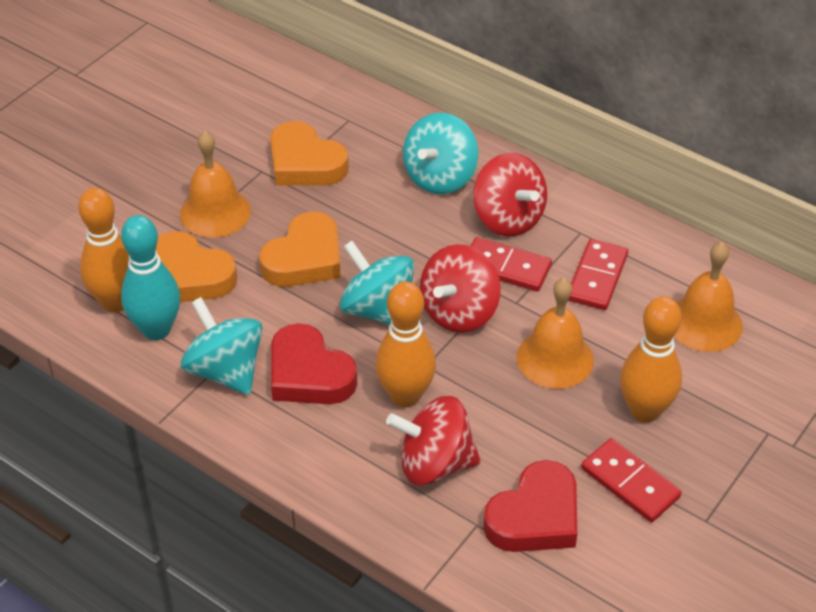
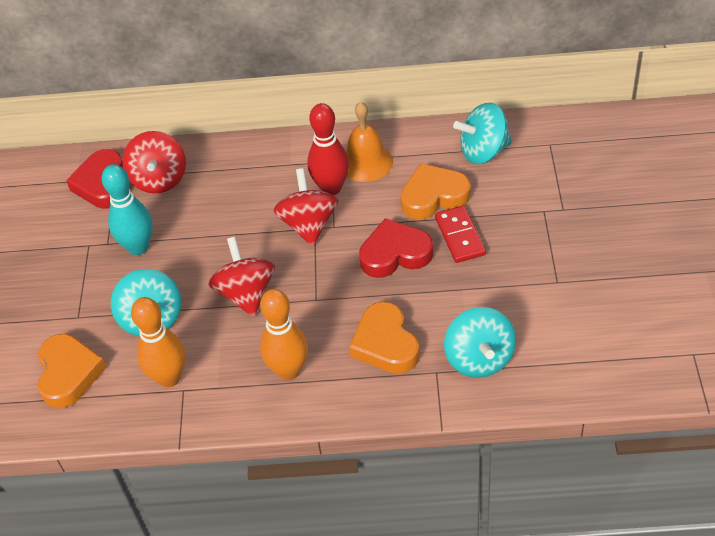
orange bell: [180,131,251,238] [517,278,594,389] [674,242,743,352] = 3 -> [346,102,393,182] = 1
orange bowling pin: [78,187,129,312] [375,281,436,407] [620,296,682,422] = 3 -> [131,297,186,387] [260,289,308,380] = 2
red bowling pin: none = 0 -> [307,103,349,195] = 1
red domino: [471,237,552,291] [568,239,628,310] [581,438,682,522] = 3 -> [435,206,486,263] = 1

